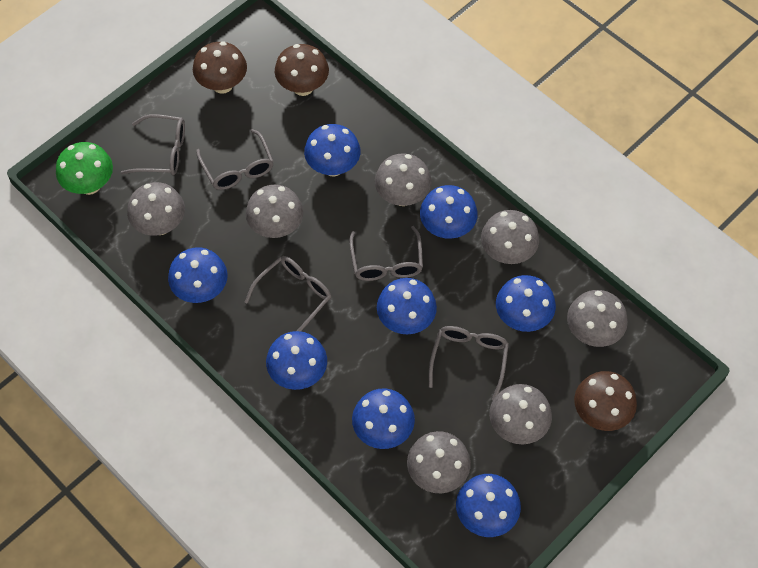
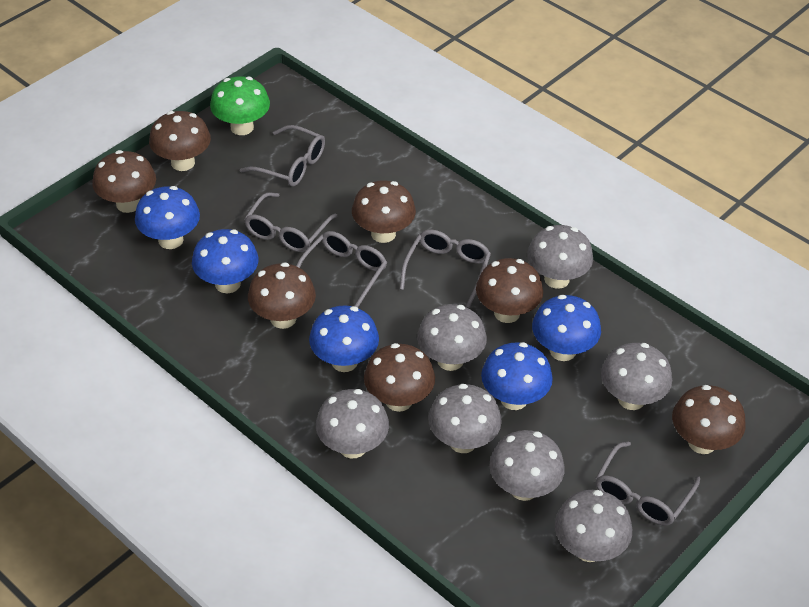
blue mushroom: [168,247,228,303] [266,331,327,390] [304,124,361,176] [352,388,415,449] [377,278,437,334] [420,185,478,239] [456,474,521,537] [496,275,556,332] = 8 -> [135,186,200,249] [192,229,259,293] [309,305,379,372] [481,342,553,410] [532,295,601,361] = 5
brown mushroom: [193,42,247,94] [275,44,329,96] [574,371,637,431] = 3 -> [92,150,156,213] [149,111,211,171] [248,262,316,329] [352,181,416,243] [364,343,435,412] [476,258,543,323] [672,385,746,454] = 7

